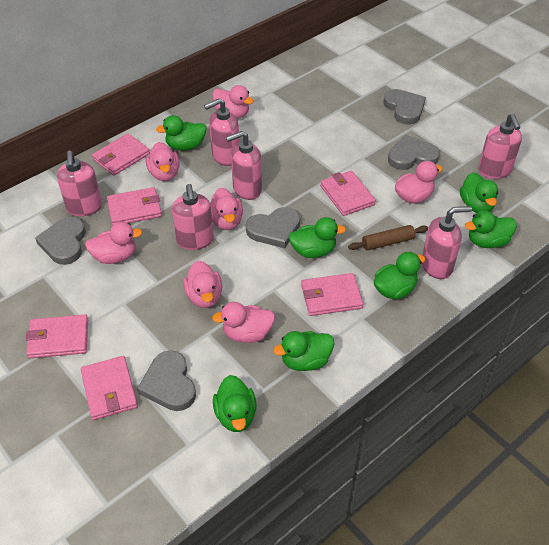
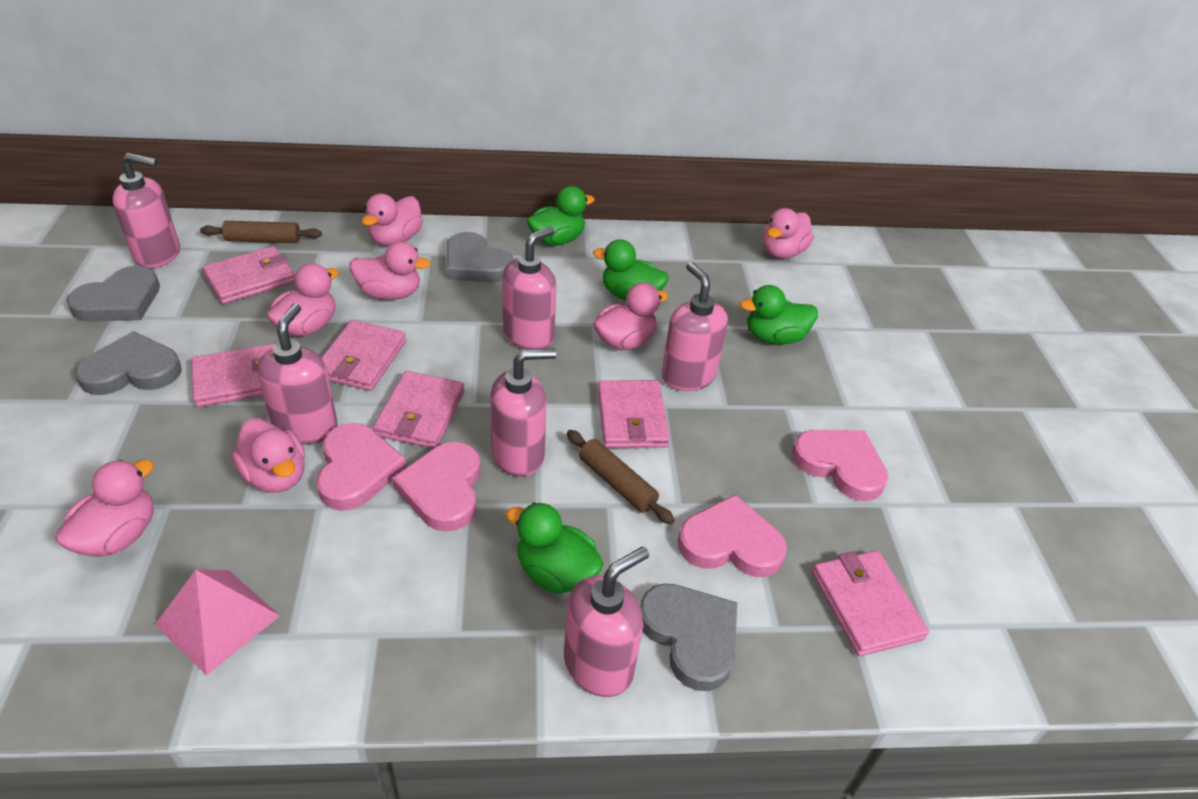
brown rolling pin: [348,225,428,251] = 1 -> [200,221,322,243] [567,430,674,524] = 2
green duck: [156,115,207,150] [213,375,257,432] [273,331,334,371] [288,217,346,258] [374,252,425,299] [460,172,498,213] [465,211,517,248] = 7 -> [506,502,603,594] [527,186,595,246] [593,239,669,301] [740,285,818,345] = 4
grey heart: [35,217,86,265] [137,351,196,411] [246,207,300,248] [383,89,426,125] [388,135,440,170] = 5 -> [66,266,160,322] [75,331,182,395] [446,232,513,282] [640,583,737,691] = 4
pink heart: none = 0 -> [316,423,407,511] [392,442,481,532] [678,494,787,577] [792,430,888,501] = 4
pink pyramid: none = 0 -> [155,570,280,675] = 1

